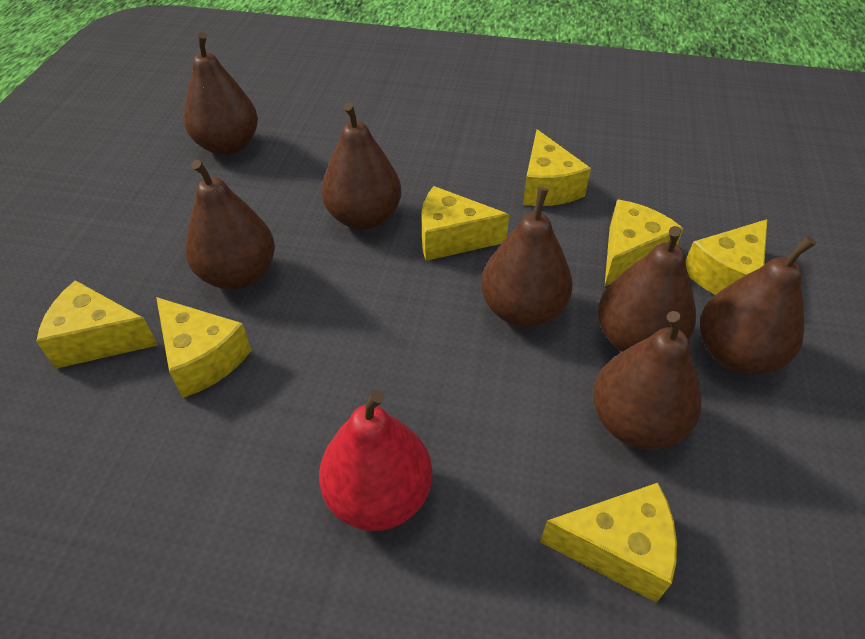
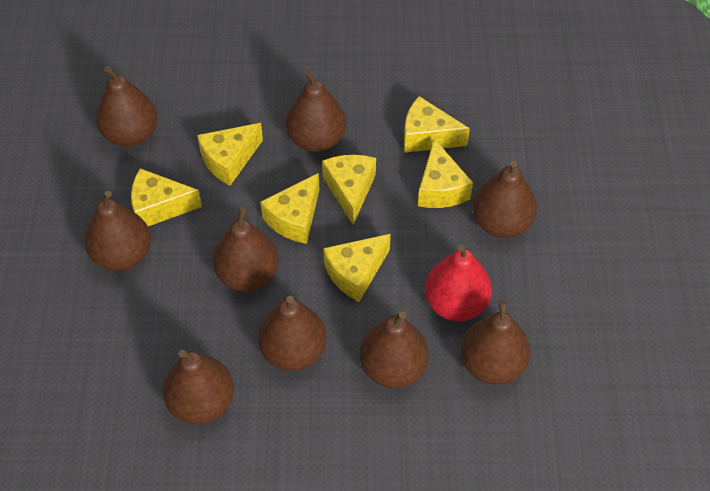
brown pear: [184,32,258,155] [185,160,275,290] [321,103,401,230] [481,187,572,327] [593,311,701,449] [598,226,696,352] [700,236,816,375] = 7 -> [84,191,151,271] [96,66,158,147] [163,350,234,425] [213,207,279,292] [258,296,327,371] [286,70,346,152] [359,311,429,388] [460,300,530,385] [472,160,537,238] = 9

